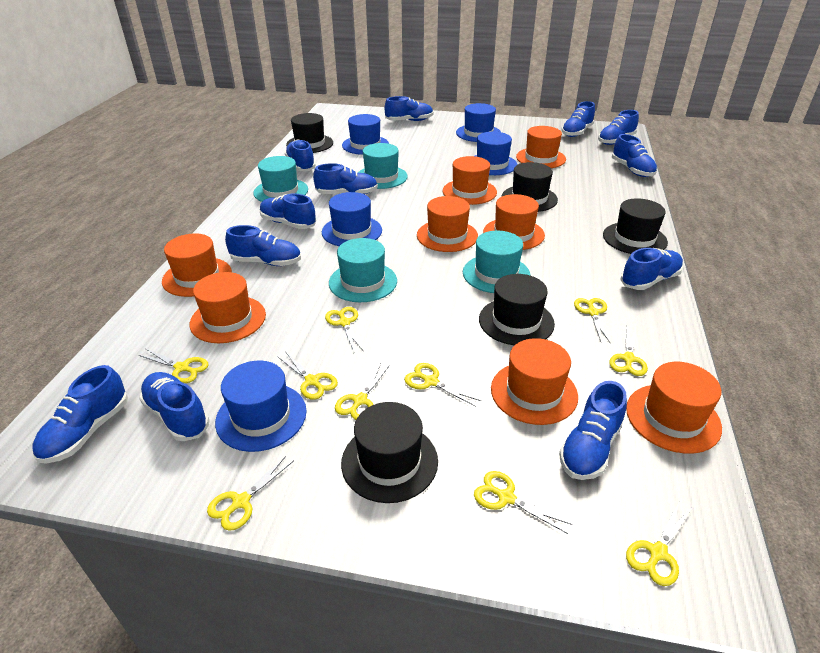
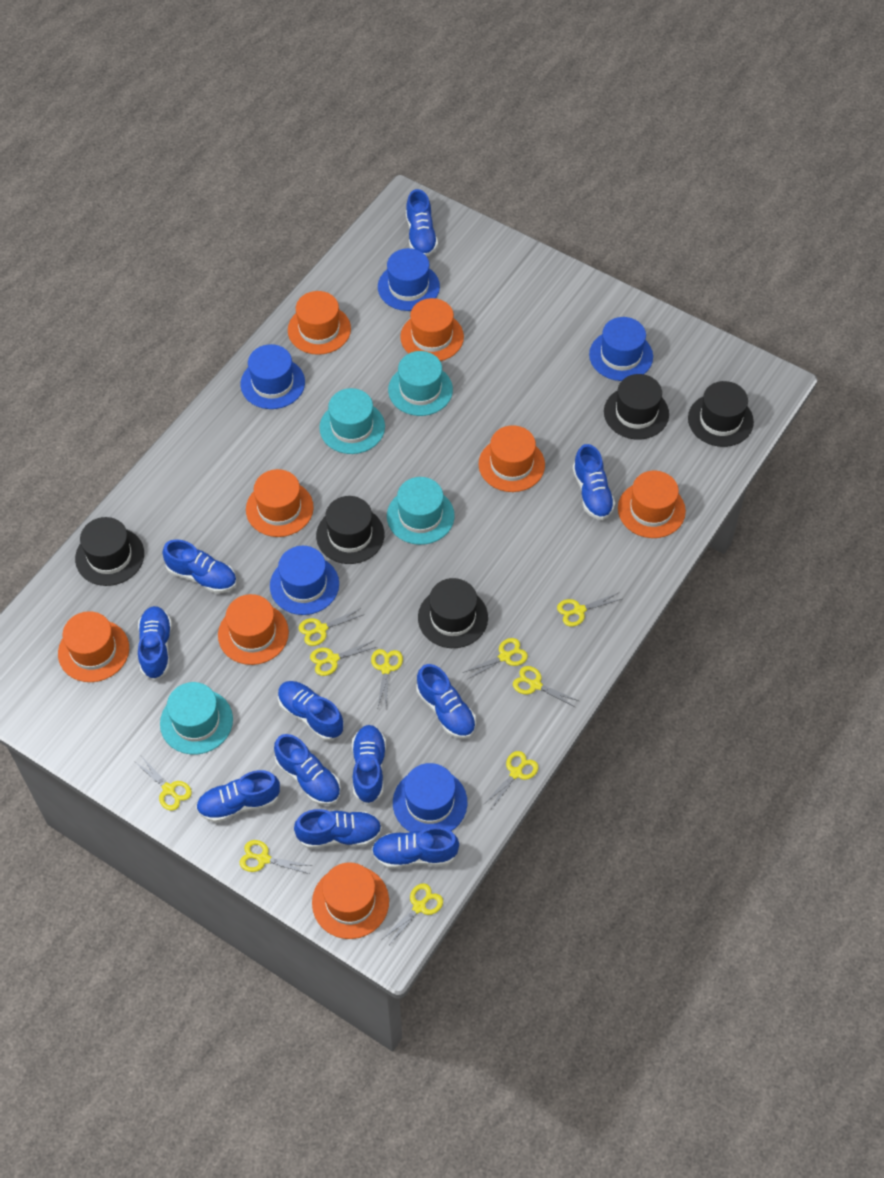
blue shoe: [32,365,128,464] [139,372,210,441] [225,225,301,266] [260,194,316,229] [285,139,316,171] [313,163,378,194] [385,96,433,121] [559,381,627,480] [562,101,595,137] [598,110,639,145] [612,134,657,177] [620,248,683,290] = 12 -> [138,606,172,680] [162,539,237,593] [196,770,280,823] [274,734,341,805] [278,681,344,741] [294,809,382,848] [352,725,386,804] [372,827,459,868] [406,189,438,256] [416,664,476,739] [573,444,615,520] = 11

